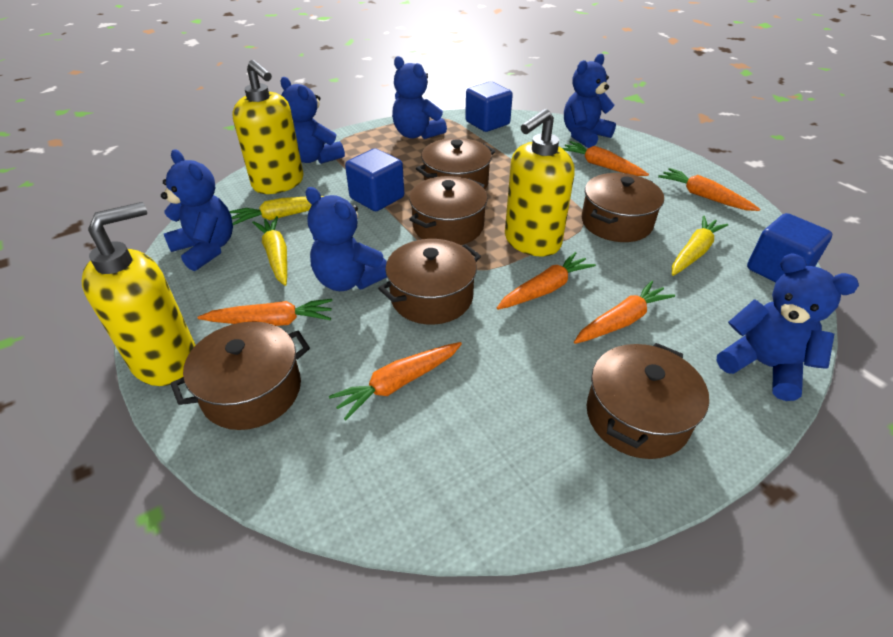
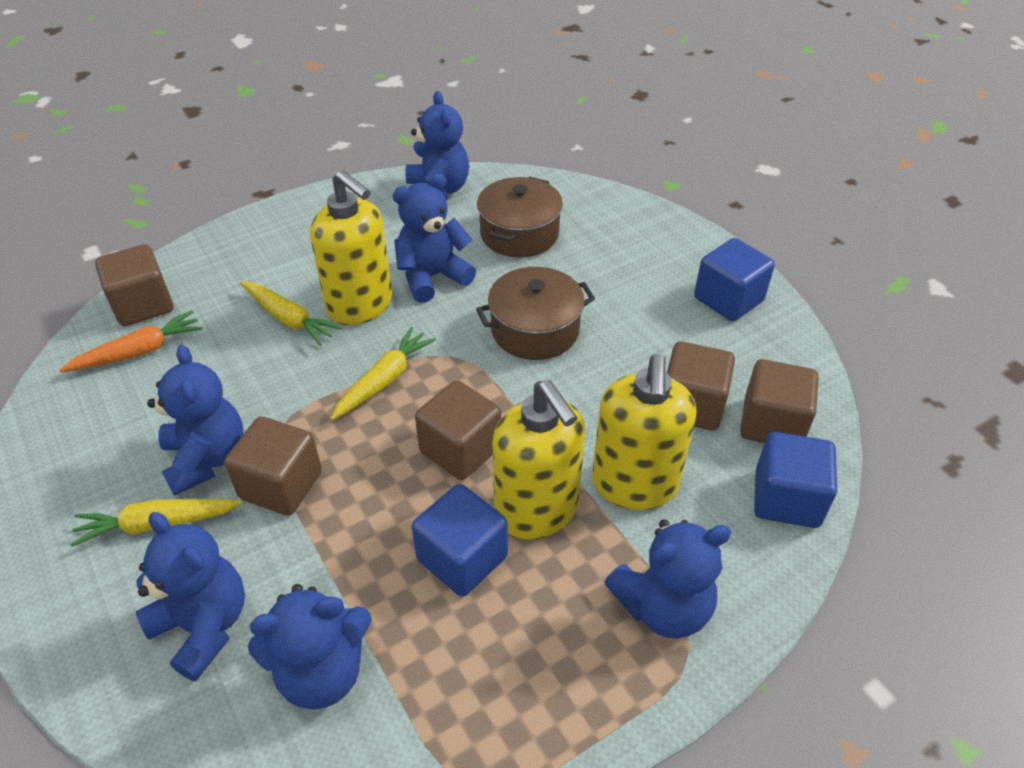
brown cube: none = 0 -> [95,244,173,326] [224,417,322,516] [415,380,501,480] [667,342,735,431] [740,359,819,443] = 5
brown pot: [171,321,310,430] [378,239,481,325] [409,176,488,245] [416,138,496,189] [582,173,664,242] [587,343,709,459] = 6 -> [476,267,595,360] [477,177,563,257] = 2
orange carrot: [198,299,332,326] [329,342,462,420] [497,252,596,310] [562,141,649,176] [574,281,675,344] [658,168,760,211] = 6 -> [59,310,203,372] = 1

